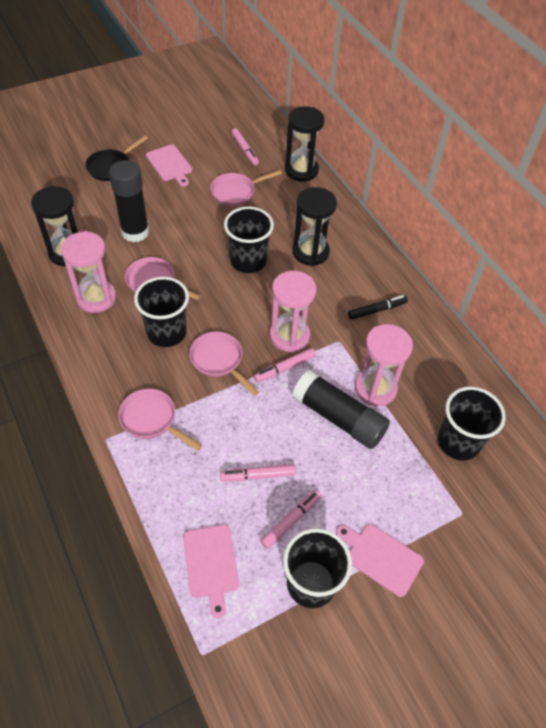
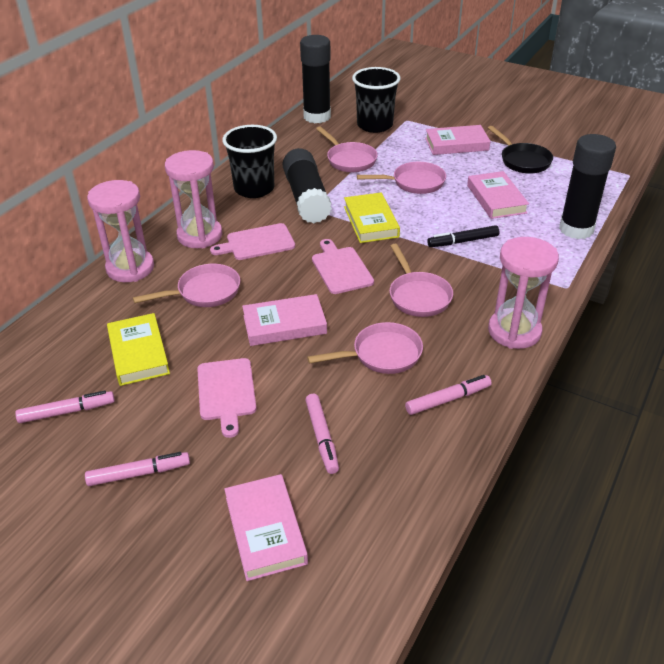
black cup: [134,277,189,347] [224,207,274,273] [283,528,352,608] [438,387,506,461] = 4 -> [222,125,277,198] [352,67,401,133] = 2
black glue stick: [109,160,149,242] [292,370,390,449] = 2 -> [282,148,332,223] [300,35,331,123] [559,134,616,239] = 3
black hourglass: [31,186,78,266] [285,106,325,182] [292,187,337,266] = 3 -> none = 0
pink book: none = 0 -> [224,474,308,581] [242,294,327,346] [425,125,491,155] [467,171,529,219] = 4
pink pan: [118,389,202,451] [125,257,201,300] [189,331,259,396] [210,170,282,206] = 4 -> [133,264,240,307] [307,322,423,374] [316,126,378,172] [357,162,446,194] [390,244,453,317] = 5
yellow book: none = 0 -> [107,313,170,386] [344,192,400,243] = 2

